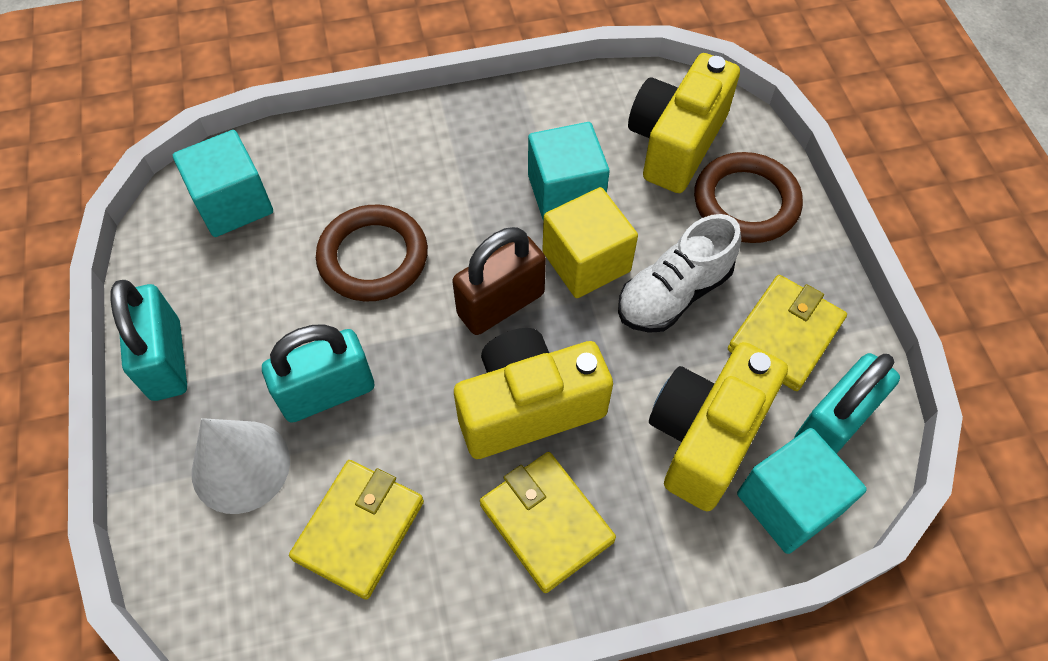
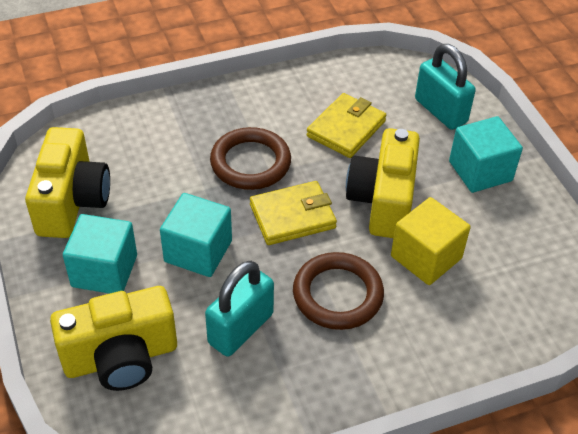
brown padlock: [452,227,546,335] = 1 -> none = 0
turquoise padlock: [110,280,187,401] [262,324,374,423] [794,353,900,454] = 3 -> [205,261,274,356] [415,44,476,130] = 2
white cone: [192,418,290,514] = 1 -> none = 0
white shoe: [618,214,741,333] = 1 -> none = 0
yellow wallet: [289,460,424,600] [480,452,616,593] [728,275,847,391] = 3 -> [250,181,337,245] [307,93,386,158] = 2

